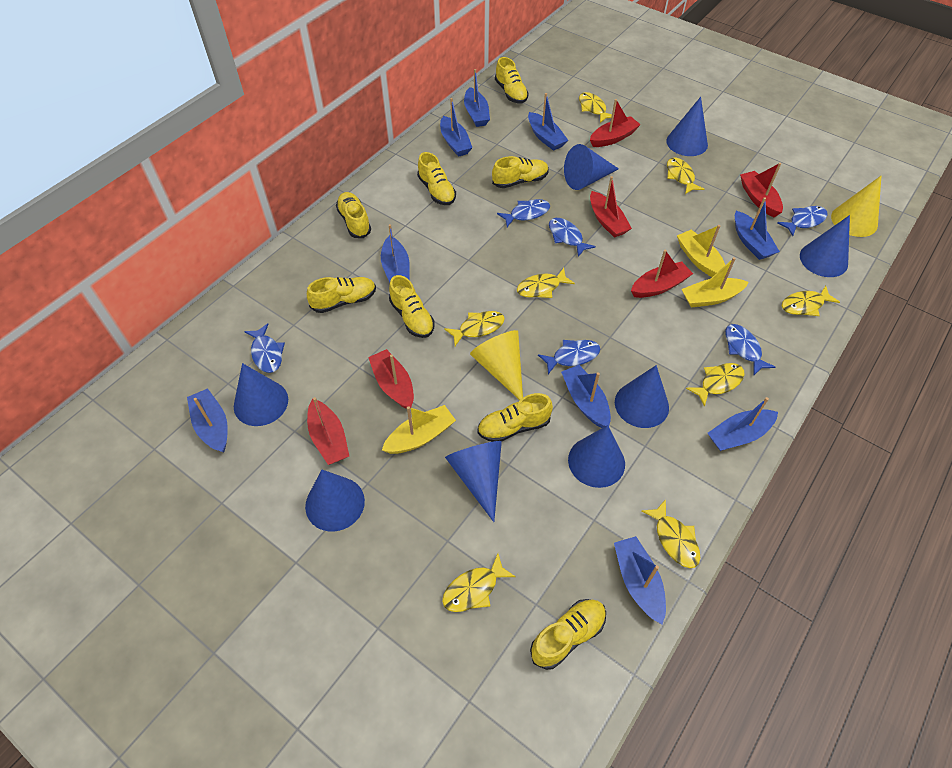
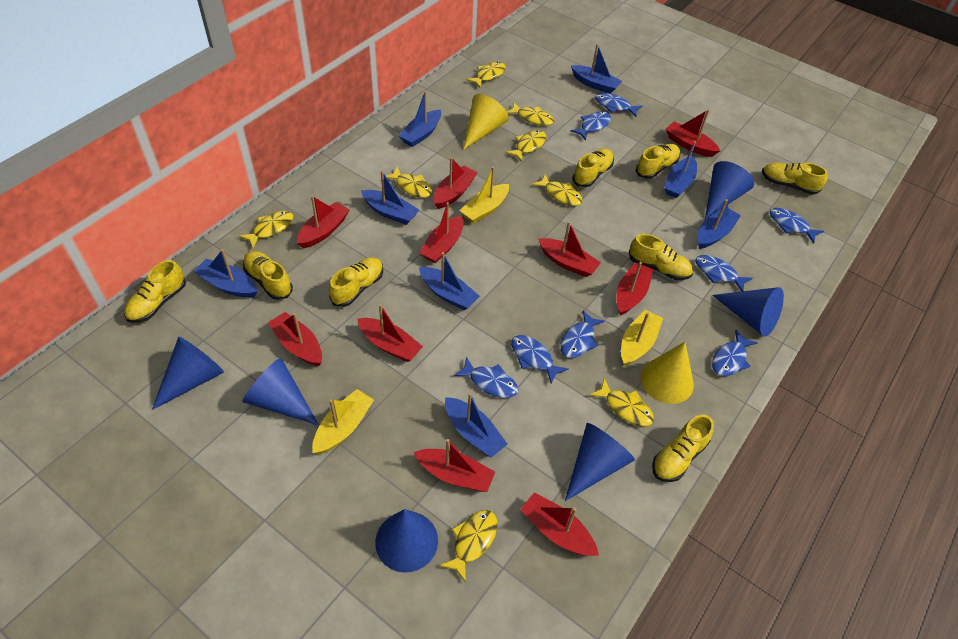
blue boat: [187,388,228,453] [381,224,410,282] [440,98,472,157] [464,69,490,127] [528,93,568,151] [561,365,611,428] [614,536,666,625] [708,397,778,451] [735,197,780,260] = 9 -> [193,249,258,298] [361,170,419,225] [399,91,441,147] [419,252,480,310] [445,393,507,458] [571,44,622,94] [664,141,697,198] [697,199,741,249] = 8
blue cone: [234,363,288,426] [305,469,365,532] [445,441,502,522] [564,144,619,190] [568,425,625,488] [615,365,669,428] [666,97,708,156] [800,215,850,277] = 8 -> [152,337,224,410] [242,358,319,425] [375,509,438,573] [565,423,635,501] [705,161,754,219] [712,287,784,337] = 6
blue fish: [244,323,285,373] [497,199,550,227] [538,340,600,374] [549,218,596,257] [725,324,775,375] [777,206,828,236] = 6 -> [454,357,518,398] [511,335,569,384] [561,310,605,358] [570,111,611,141] [595,93,643,117] [695,255,753,291] [712,330,758,376] [770,208,824,243] = 8
red boat: [307,397,349,465] [368,349,414,409] [590,99,641,147] [590,176,632,238] [631,250,693,298] [740,163,783,217] = 6 -> [268,312,322,366] [297,195,350,248] [357,304,423,362] [414,439,495,492] [419,202,463,263] [433,157,478,209] [520,492,599,556] [538,221,601,277] [617,262,653,316] [666,109,720,157] = 10

